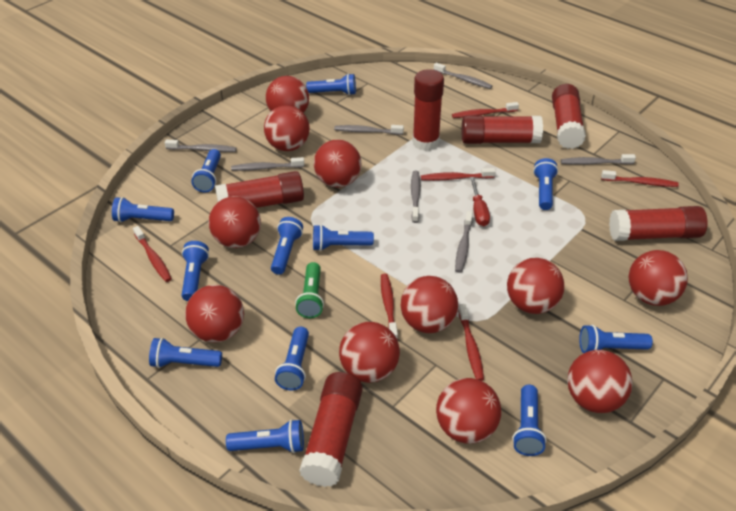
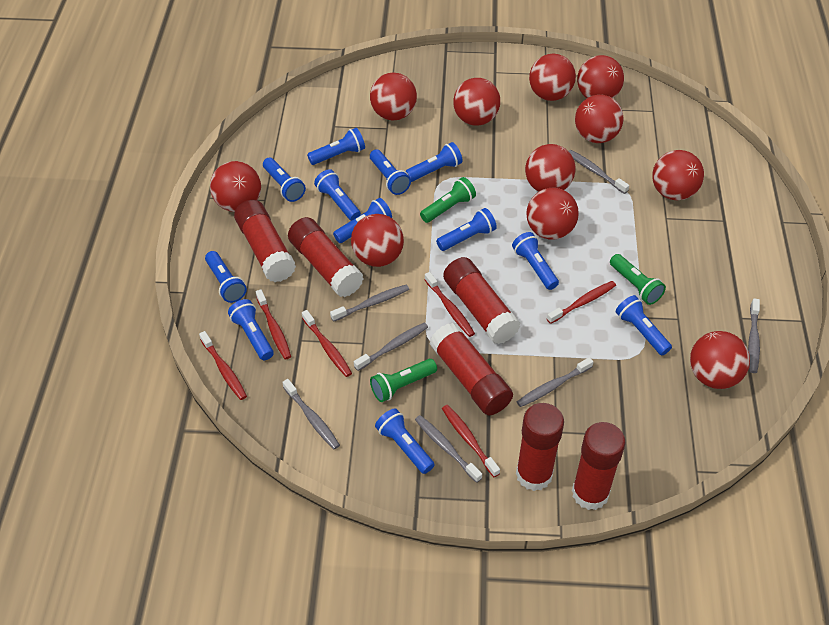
green flashlight: [295,262,324,318] = 1 -> [370,359,437,402] [420,177,476,223] [610,254,666,305] = 3
red screwdriver: [470,177,490,226] = 1 -> none = 0

